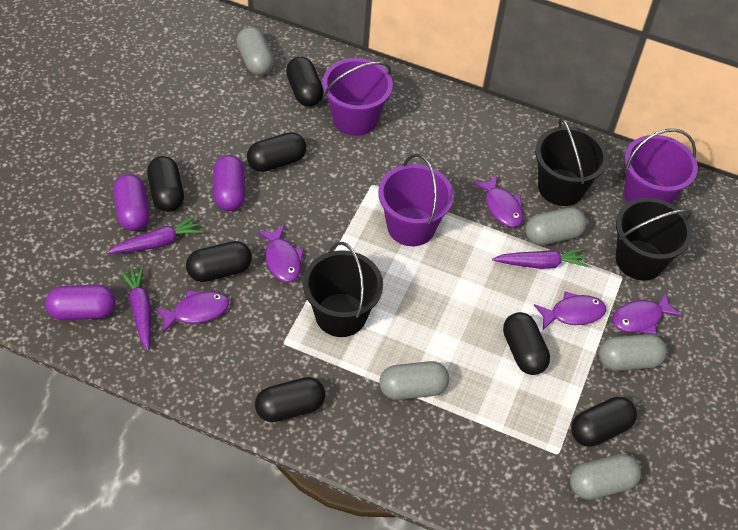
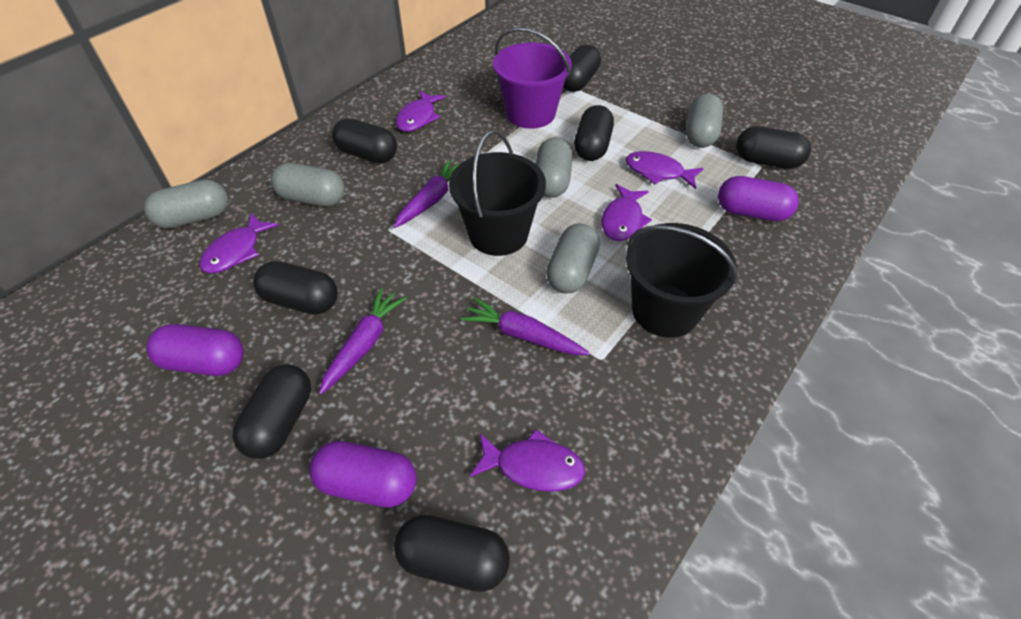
black bucket: [303,242,383,337] [535,117,608,206] [616,198,692,280] = 3 -> [449,130,546,256] [626,223,738,338] = 2
purple bucket: [322,58,393,136] [378,154,454,246] [624,129,698,204] = 3 -> [493,27,572,129] = 1

